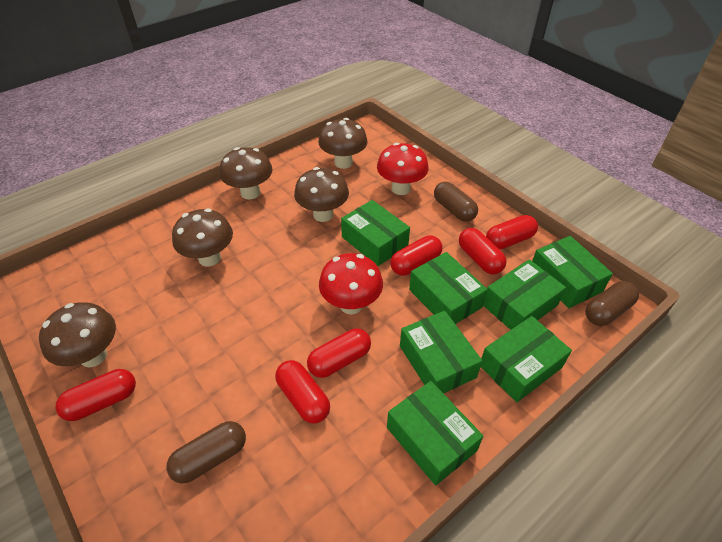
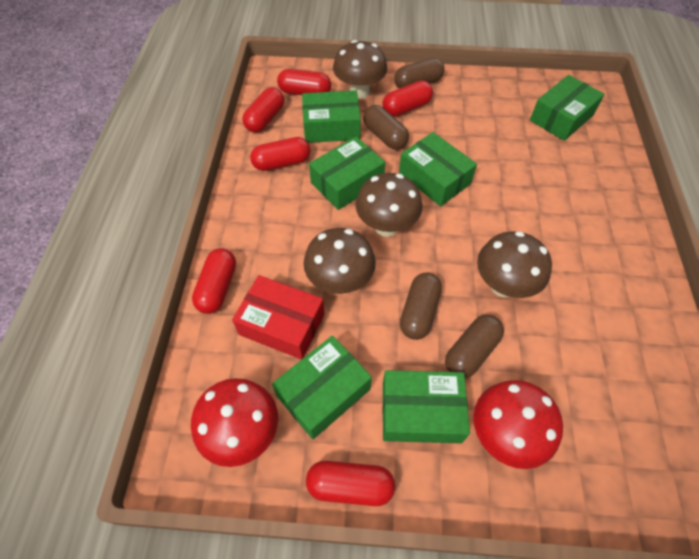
brown capsule: [167,421,246,484] [434,182,478,222] [585,281,639,326] = 3 -> [363,105,409,150] [394,58,445,89] [400,272,442,340] [445,314,504,378] = 4
brown mushroom: [39,302,116,367] [172,209,233,267] [220,147,272,199] [294,167,349,222] [319,118,368,169] = 5 -> [304,228,376,294] [333,40,387,99] [355,173,422,237] [477,231,552,298] = 4
green box: [341,200,410,266] [387,381,483,486] [400,311,482,393] [409,252,488,324] [481,316,572,402] [483,259,566,330] [532,236,613,308] = 7 -> [272,336,372,439] [302,90,361,143] [309,137,385,210] [382,370,470,443] [399,132,477,206] [530,75,605,141] = 6
red box: none = 0 -> [232,275,325,360] = 1

